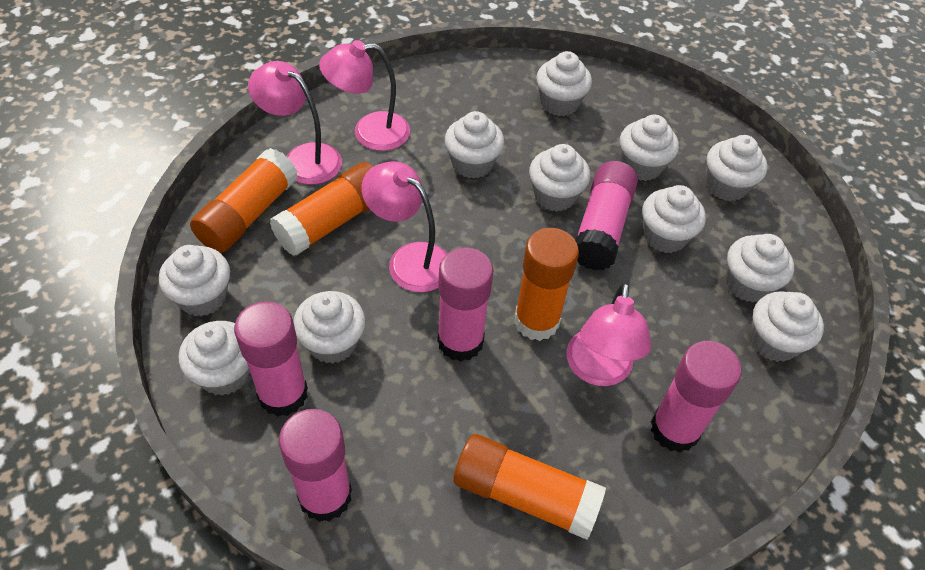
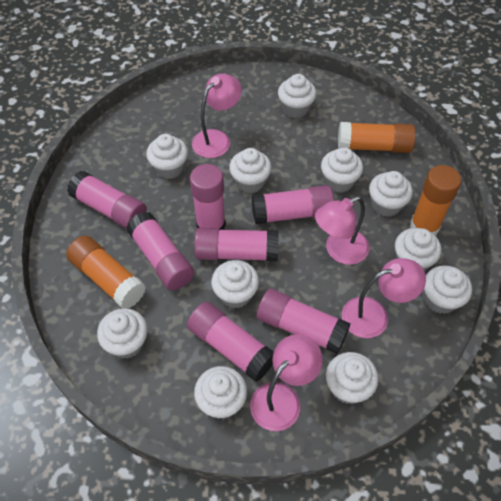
orange glue stick: [190,148,298,253] [270,162,373,256] [453,434,606,540] [514,228,579,341] = 4 -> [66,236,146,309] [338,122,416,153] [410,165,461,236] = 3
pink glue stick: [234,301,308,417] [279,409,352,522] [437,247,494,362] [575,161,638,270] [651,341,741,452] = 5 -> [67,171,147,229] [126,212,194,290] [187,302,274,382] [190,164,226,230] [194,228,279,261] [252,185,334,224] [257,289,350,354] = 7

